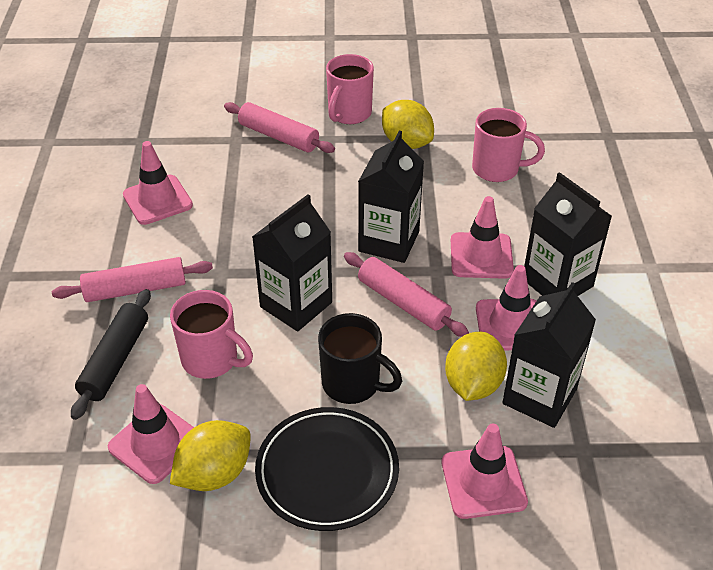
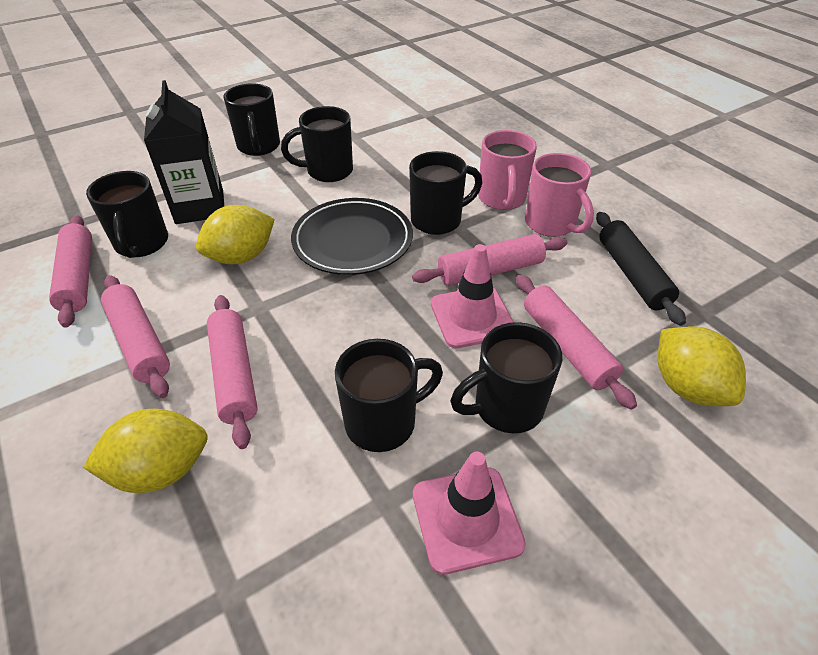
black carton: [252,194,332,332] [358,131,424,263] [502,282,596,428] [524,172,612,296] = 4 -> [144,80,224,224] = 1
black mug: [318,313,402,404] = 1 -> [86,171,168,258] [223,83,280,156] [281,106,353,182] [335,339,443,452] [409,151,482,235] [451,322,562,433] = 6
pink mug: [170,290,253,379] [326,54,374,124] [472,108,545,182] = 3 -> [478,130,537,210] [525,153,594,237] = 2
pink rolling pin: [52,257,213,302] [224,102,335,153] [344,252,469,337] = 3 -> [49,215,92,328] [101,275,170,398] [207,295,258,449] [412,234,568,286] [516,274,637,410] = 5
pink traffic cone: [108,384,194,484] [123,141,193,225] [442,424,528,519] [451,196,514,279] [476,265,536,350] = 5 -> [413,451,526,575] [431,244,514,348] = 2

